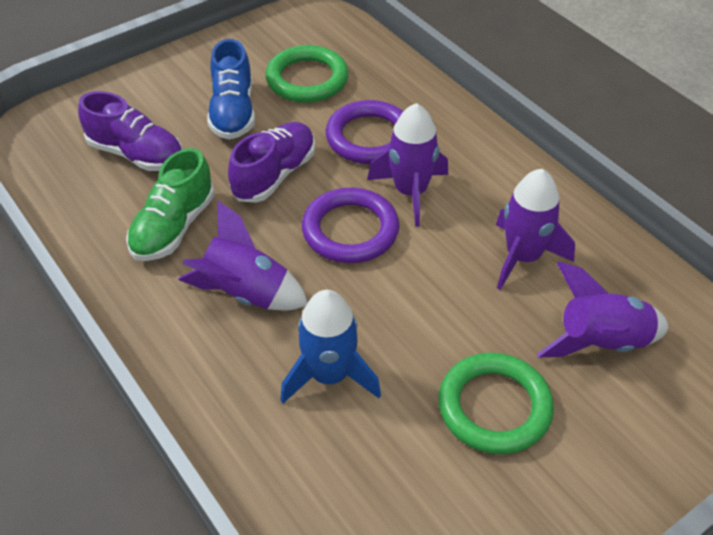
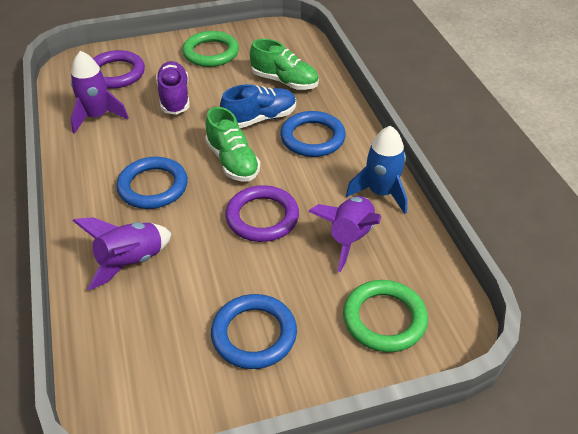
blue ring: none = 0 -> [116,157,188,209] [211,294,297,369] [280,111,346,157] = 3
green shoe: [126,148,215,261] = 1 -> [205,107,260,182] [250,39,319,90] = 2
purple rocket: [178,201,308,311] [367,103,448,227] [496,169,575,290] [537,261,668,358] = 4 -> [71,51,129,134] [73,217,172,290] [308,196,381,272] = 3
purple shoe: [78,91,182,171] [228,122,315,203] = 2 -> [156,61,190,115] = 1

